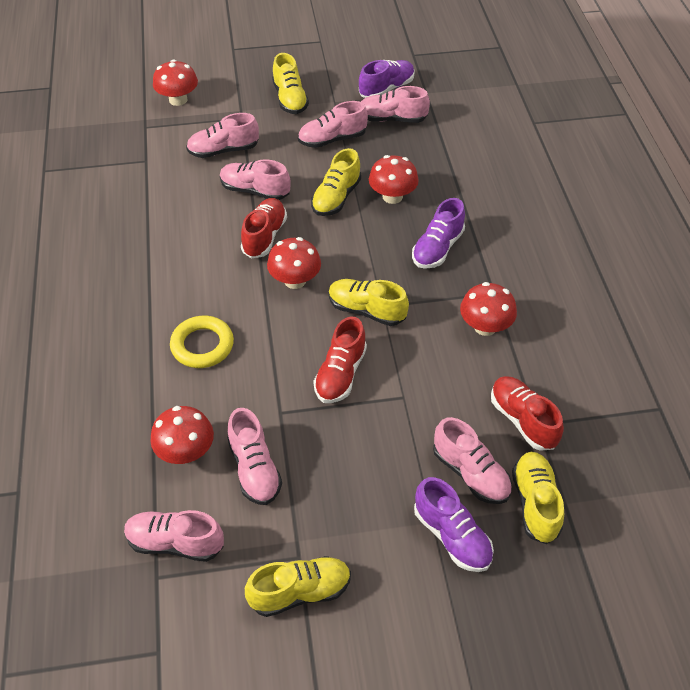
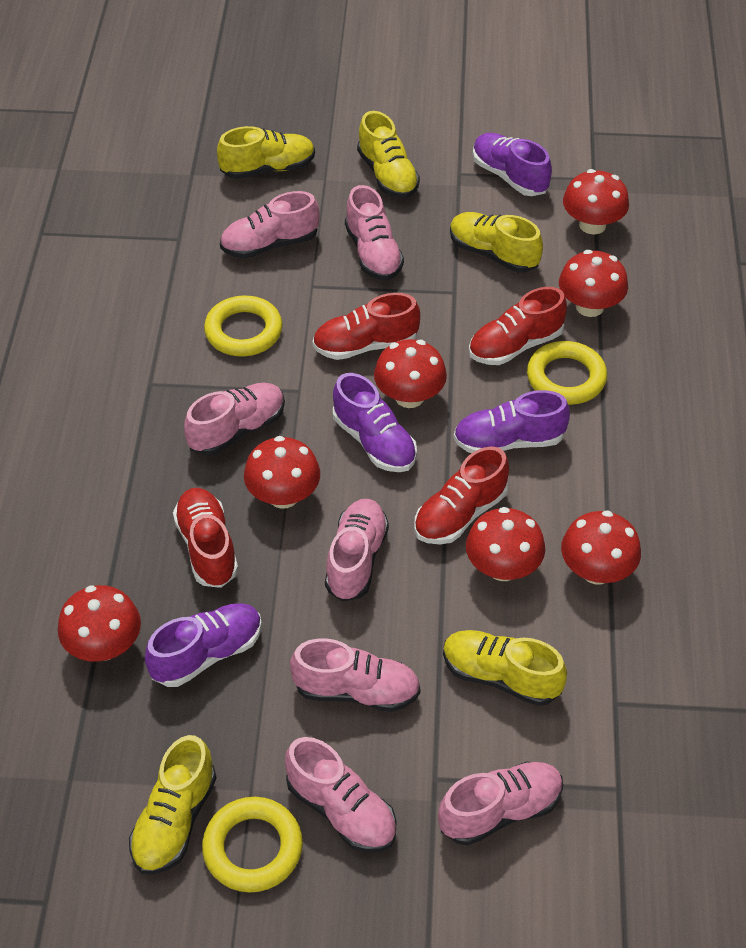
purple shoe: [359,60,415,98] [412,198,465,269] [414,477,494,572] = 3 -> [145,603,262,687] [333,373,417,472] [453,390,570,454] [473,133,552,196] = 4
red mushroom: [150,406,214,464] [153,59,198,106] [267,237,321,289] [369,155,419,204] [460,282,517,336] = 5 -> [58,585,141,662] [244,436,320,509] [374,339,447,408] [466,507,545,581] [559,250,628,317] [561,510,641,584] [563,169,629,234] = 7
red shoe: [241,198,287,258] [313,317,367,403] [491,376,564,451] = 3 -> [173,488,238,588] [312,293,420,360] [414,446,509,545] [469,287,567,365] = 4
yellow ring: [170,316,234,368] = 1 -> [202,797,303,892] [204,296,282,356] [527,341,607,405] = 3

